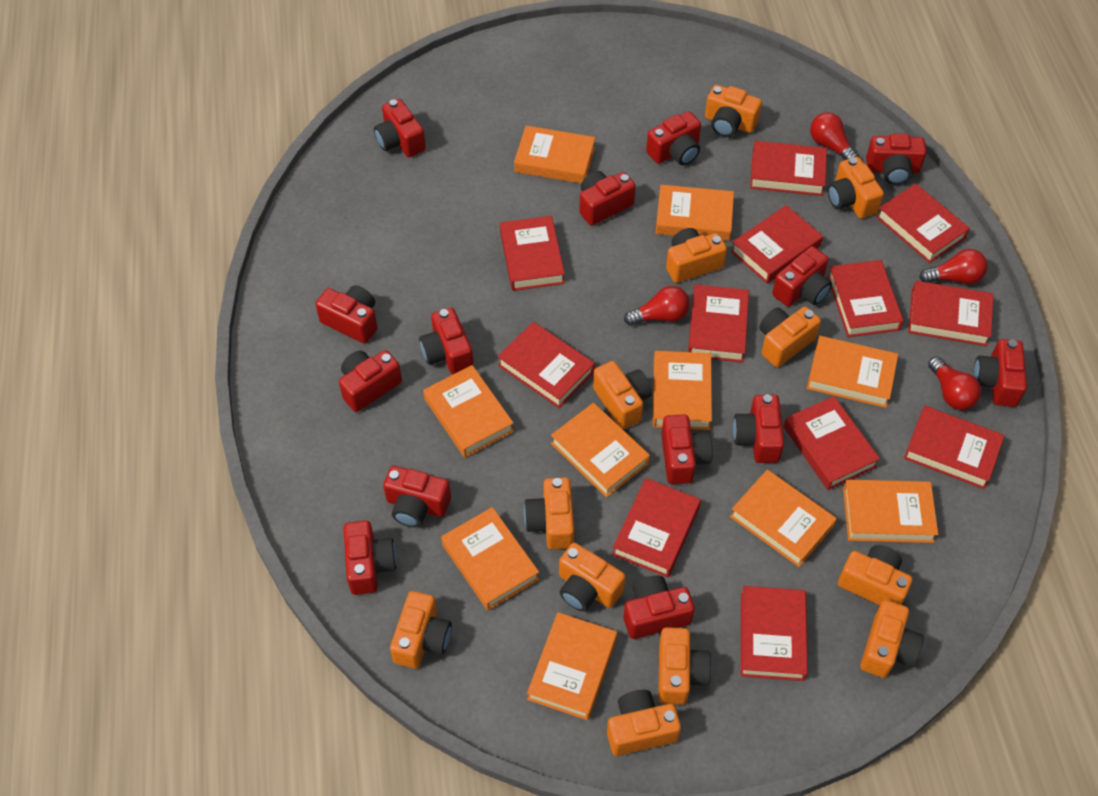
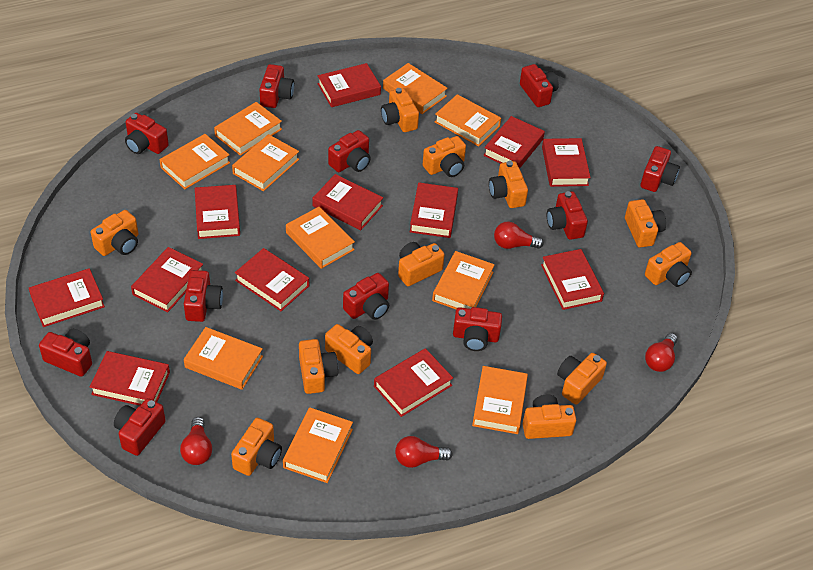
red camera: [315,285,377,344] [339,350,402,412] [344,520,397,595] [374,99,426,157] [383,466,451,527] [419,308,474,375] [579,171,636,226] [624,575,695,639] [646,111,701,166] [661,414,713,484] [733,394,784,463] [772,246,832,307] [866,133,927,185] [973,339,1027,407] = 14 -> [39,329,92,377] [114,398,166,456] [125,113,169,154] [184,270,223,322] [259,64,294,108] [328,130,371,172] [343,273,389,320] [453,307,502,351] [520,64,559,107] [547,191,588,240] [641,146,680,192] = 11

